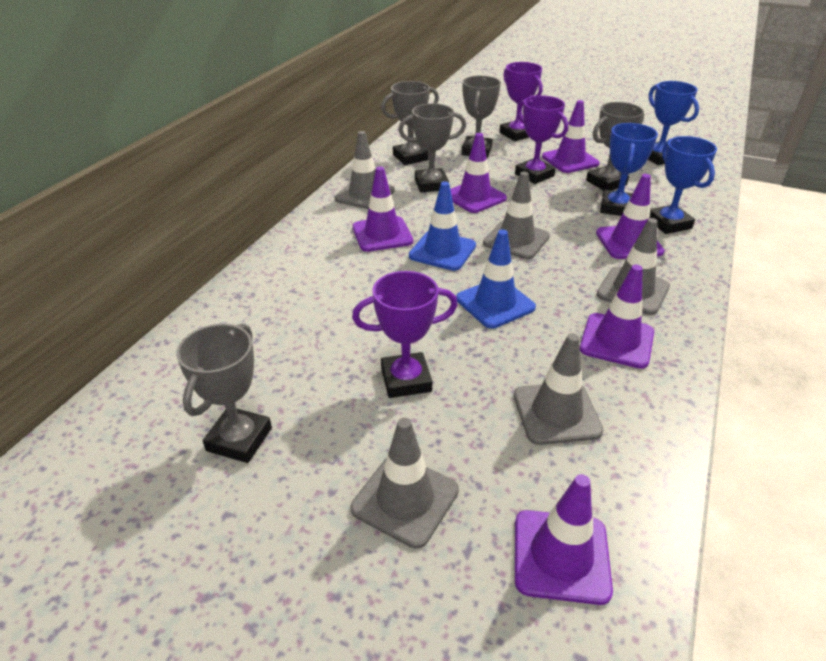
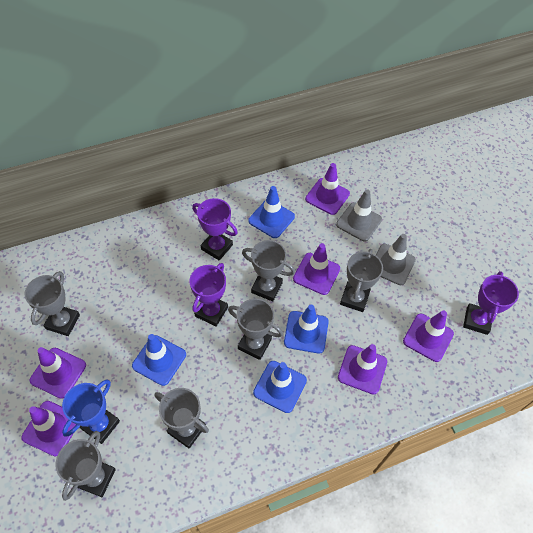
blue traffic cone: [409,181,476,271] [456,230,536,329] = 2 -> [132,334,186,386] [248,186,295,238] [253,361,307,413] [284,305,329,354] = 4
blue trophy: [600,123,658,216] [648,81,699,165] [650,136,717,234] = 3 -> [62,379,120,444] = 1
grey traffic cone: [335,131,395,209] [351,418,459,549] [483,172,550,259] [514,333,604,445] [597,218,670,315] = 5 -> [336,189,382,242] [376,234,416,285] = 2
grey trophy: [176,323,272,463] [381,81,439,165] [398,103,466,193] [462,76,501,158] [586,102,644,190] = 5 -> [24,271,80,336] [55,431,116,501] [155,388,209,448] [228,298,283,360] [242,240,295,301] [340,249,383,312] = 6

